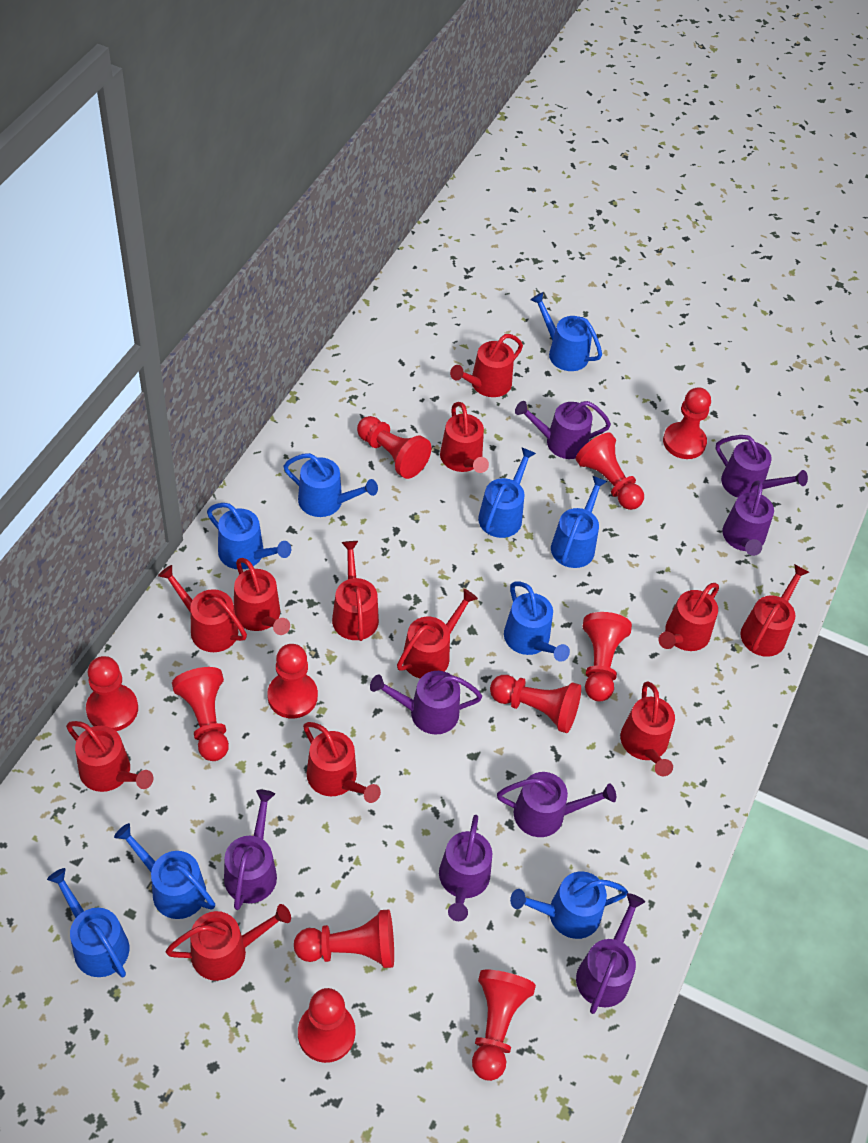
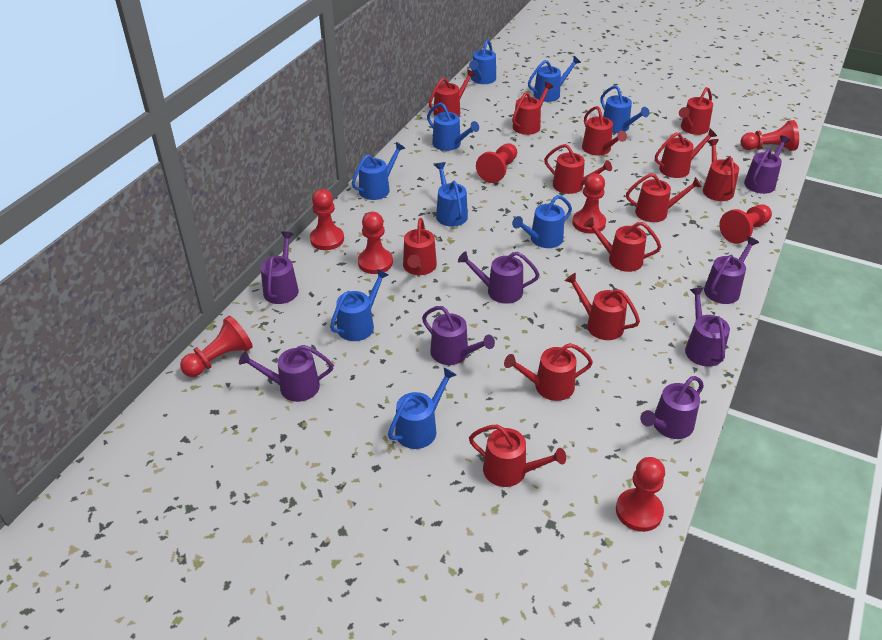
red pawn: [86,656,138,731] [172,667,229,761] [267,644,318,719] [294,909,394,968] [298,988,355,1063] [357,416,432,479] [472,970,536,1081] [490,675,581,733] [576,433,644,510] [582,612,632,702] [663,387,711,459] = 11 -> [180,316,253,377] [310,189,344,250] [358,212,393,274] [476,143,517,183] [572,173,606,234] [616,457,665,532] [719,204,772,244] [741,120,799,151] = 8
red watering can: [66,721,153,792] [158,565,247,652] [166,904,291,981] [234,558,290,635] [303,722,381,803] [332,541,379,641] [397,589,478,678] [440,402,489,473] [450,334,523,397] [620,681,675,777] [659,583,719,651] [740,564,809,657] = 12 -> [403,218,437,275] [429,69,476,116] [469,424,566,487] [504,343,593,401] [512,82,553,135] [544,144,612,194] [565,273,640,340] [582,106,627,156] [584,217,661,272] [626,173,702,222] [655,129,717,178] [679,87,713,135] [703,139,739,201] = 13

